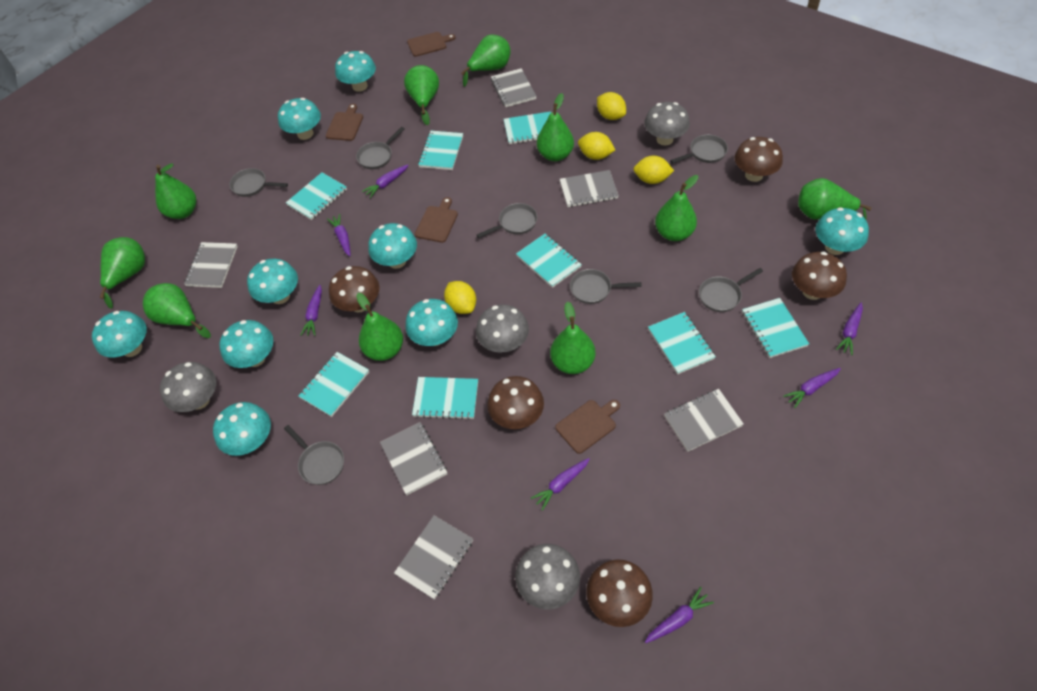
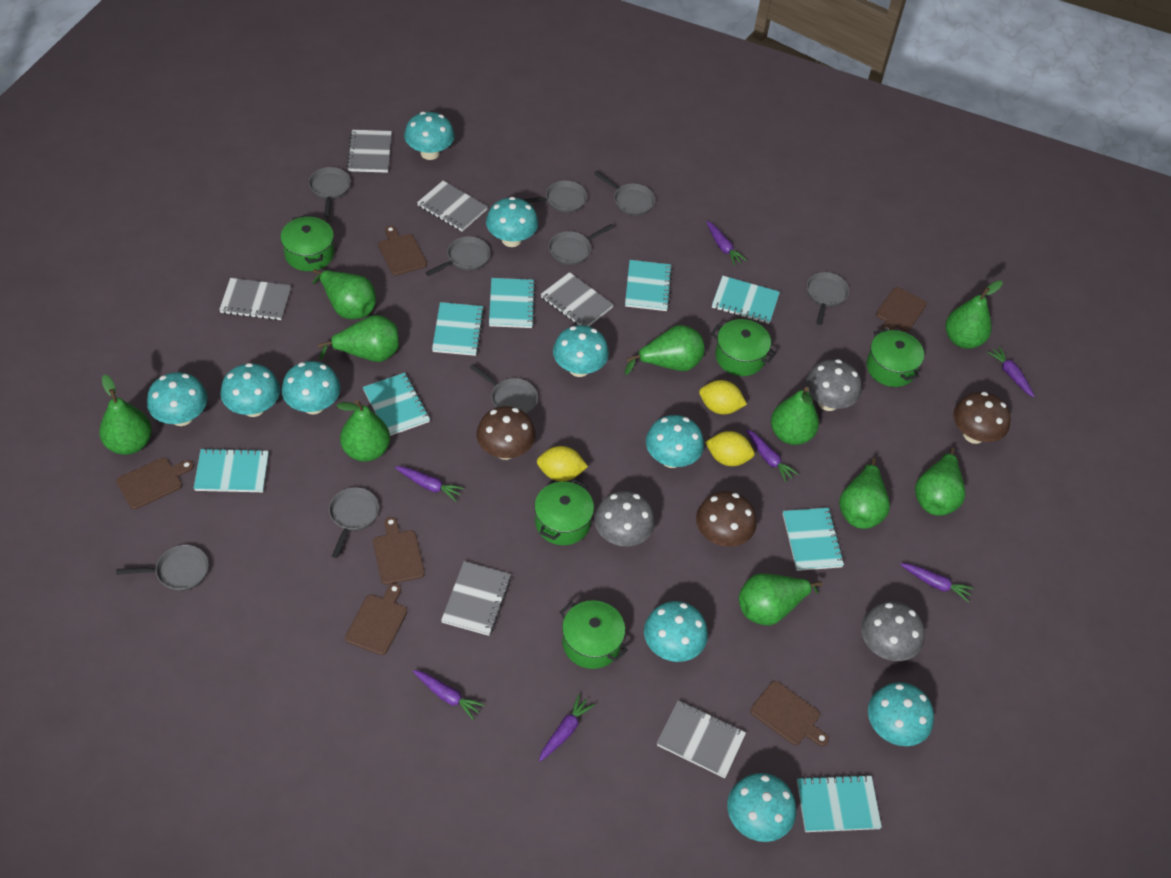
brown cutting board: [326,104,363,141] [407,32,456,57] [415,197,458,243] [555,400,620,454] = 4 -> [116,458,194,509] [345,583,407,655] [373,517,425,585] [378,226,427,276] [750,681,829,746] [876,287,927,331] = 6
brown mushroom: [329,266,379,312] [487,376,544,429] [586,560,653,627] [735,137,783,182] [792,252,847,300] = 5 -> [477,406,535,460] [696,491,757,547] [953,392,1011,444] = 3
green pot: none = 0 -> [280,215,334,271] [534,480,594,545] [560,600,628,669] [711,319,777,376] [867,328,924,387] = 5
grey mushroom: [160,362,216,412] [476,304,529,353] [515,544,580,609] [644,102,690,146] = 4 -> [594,491,655,546] [806,359,862,411] [861,601,925,661] = 3
grey pan: [229,168,288,197] [284,425,344,485] [356,127,405,169] [477,203,537,238] [570,269,641,304] [670,134,728,164] [699,268,763,312] = 7 -> [116,545,209,591] [309,167,351,217] [329,487,379,558] [425,236,491,276] [469,364,538,414] [522,180,587,213] [549,224,614,265] [594,171,655,216] [807,272,849,325] = 9
turquoise mushroom: [92,311,147,358] [213,402,271,456] [219,320,273,368] [247,259,298,304] [278,98,321,140] [335,51,376,92] [368,223,417,269] [405,299,458,346] [816,207,869,255] = 9 -> [147,372,207,426] [221,363,280,417] [282,361,341,414] [404,112,455,160] [486,197,538,247] [553,325,609,377] [644,601,708,662] [646,415,704,468] [727,773,796,842] [868,682,934,746] = 10
yellow lemon: [444,281,476,314] [578,132,615,160] [597,92,626,120] [634,156,674,184] = 4 -> [537,446,588,481] [699,380,747,415] [705,431,755,466] = 3

